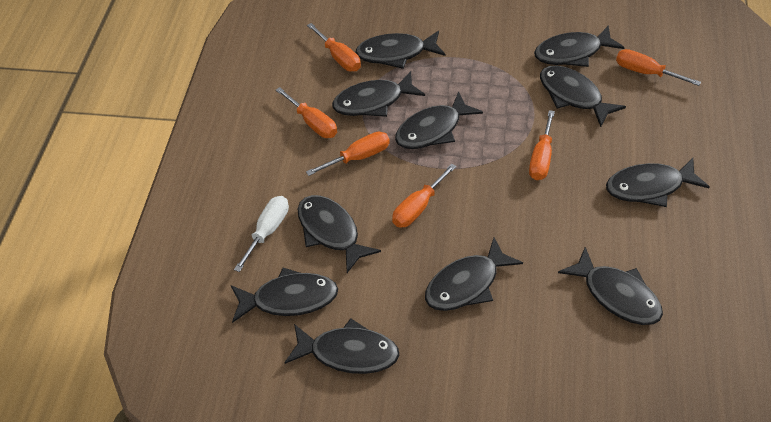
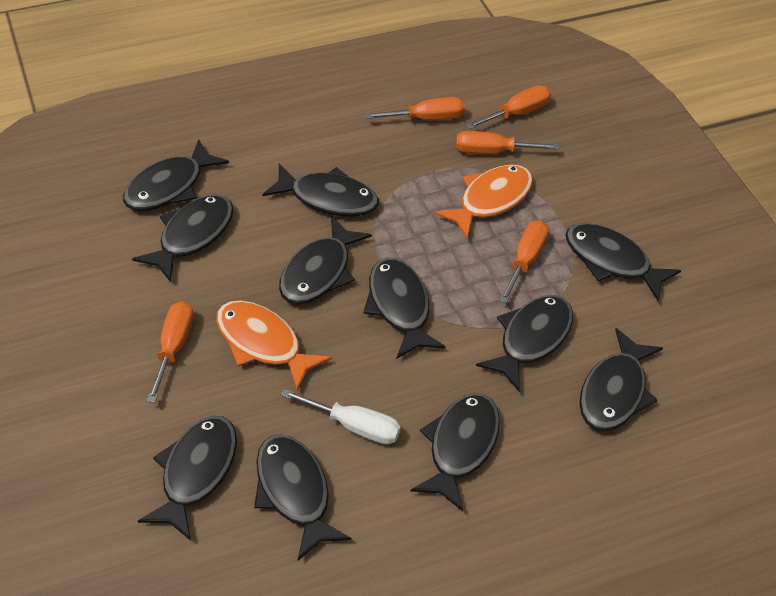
orange fish: none = 0 -> [216,300,332,391] [434,164,533,239] = 2
orange screwdriver: [276,87,337,138] [306,132,390,176] [307,23,361,72] [392,163,457,228] [529,110,555,180] [616,49,701,86] = 6 -> [147,301,194,403] [364,97,465,120] [456,131,559,154] [466,85,551,129] [499,220,549,303] = 5

